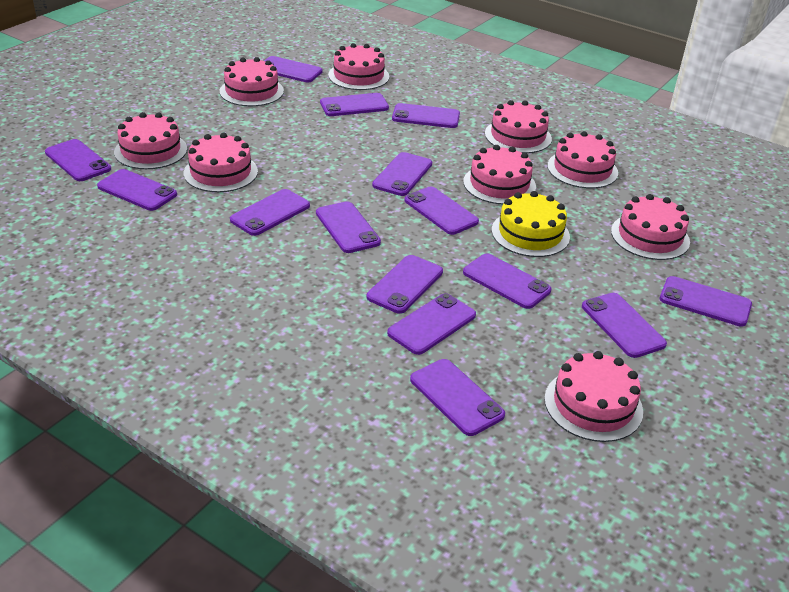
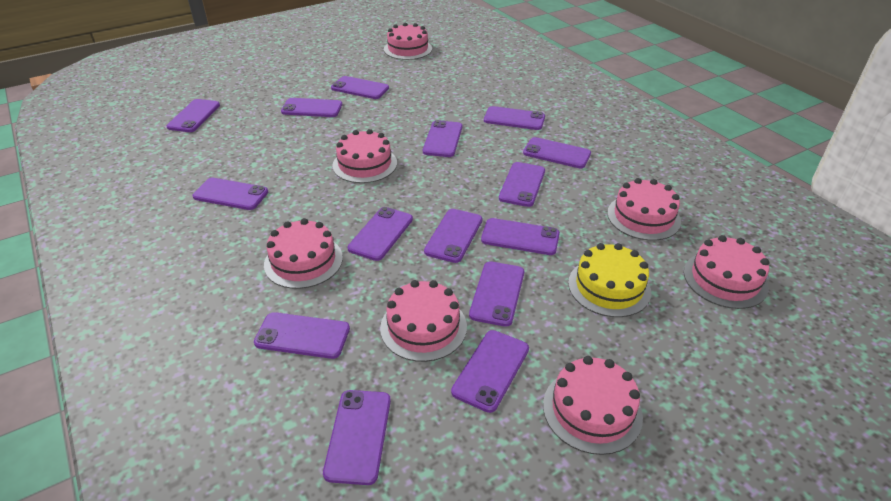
pink cake: [114,112,187,169] [184,132,258,192] [220,57,284,106] [328,43,389,90] [463,145,536,204] [485,100,552,153] [544,351,643,442] [547,131,618,189] [611,194,690,260] = 9 -> [264,218,343,289] [332,129,397,183] [380,280,467,362] [384,23,432,60] [543,356,643,455] [607,178,681,241] [684,235,769,309] = 7

